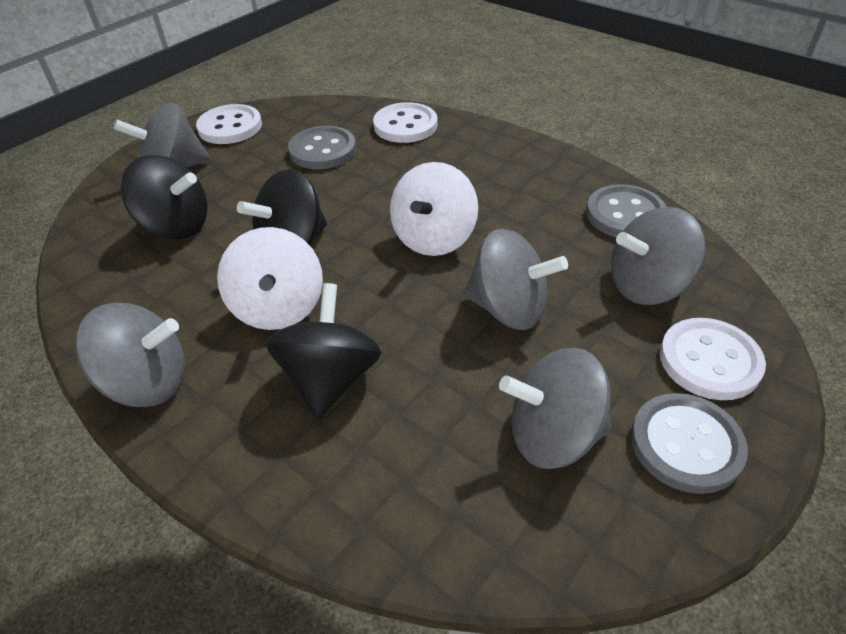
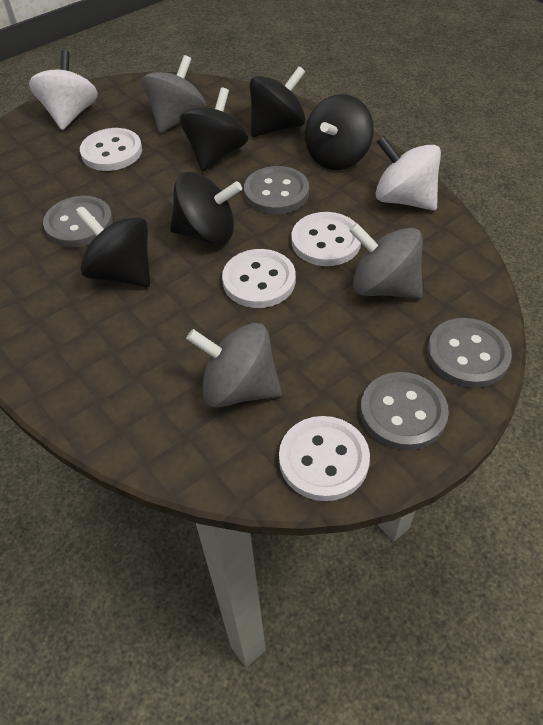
black spinning top: [121,155,208,240] [237,169,327,245] [266,283,382,419] = 3 -> [77,207,150,287] [170,172,242,245] [180,87,248,171] [250,66,306,137] [305,94,373,170] = 5
grey button: [288,126,356,169] [586,184,666,237] [631,393,748,494] = 3 -> [43,196,113,247] [244,166,309,214] [360,372,449,450] [427,318,512,388] = 4
grey spinning top: [75,303,185,407] [114,103,210,168] [464,229,568,330] [499,348,612,469] [611,207,706,305] = 5 -> [142,55,206,133] [186,323,282,407] [349,223,423,299] = 3
white button: [196,104,262,144] [373,102,437,143] [660,318,766,400] = 3 -> [80,128,142,171] [222,249,296,308] [279,416,370,501] [291,212,361,266] = 4

